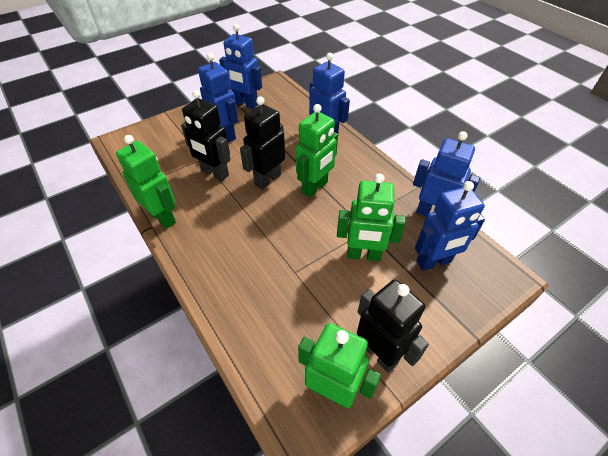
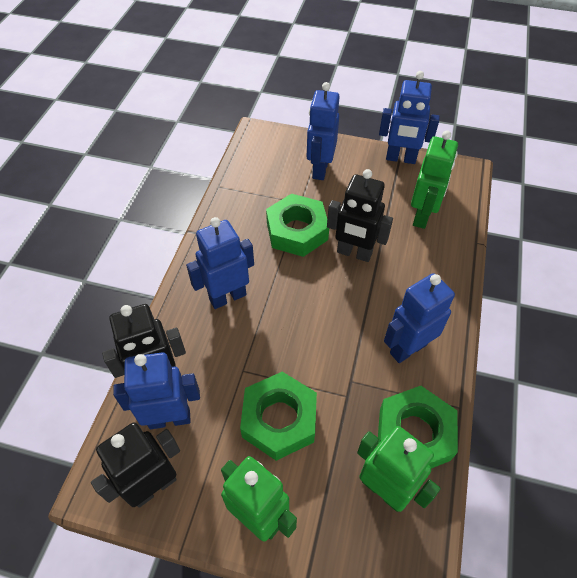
green nut: none = 0 -> [240,372,317,461] [266,194,329,257] [377,386,458,469] = 3
green robot: [116,135,176,229] [296,104,338,197] [298,323,381,409] [337,174,406,261] = 4 -> [221,456,297,542] [357,426,441,512] [411,130,458,229] = 3

